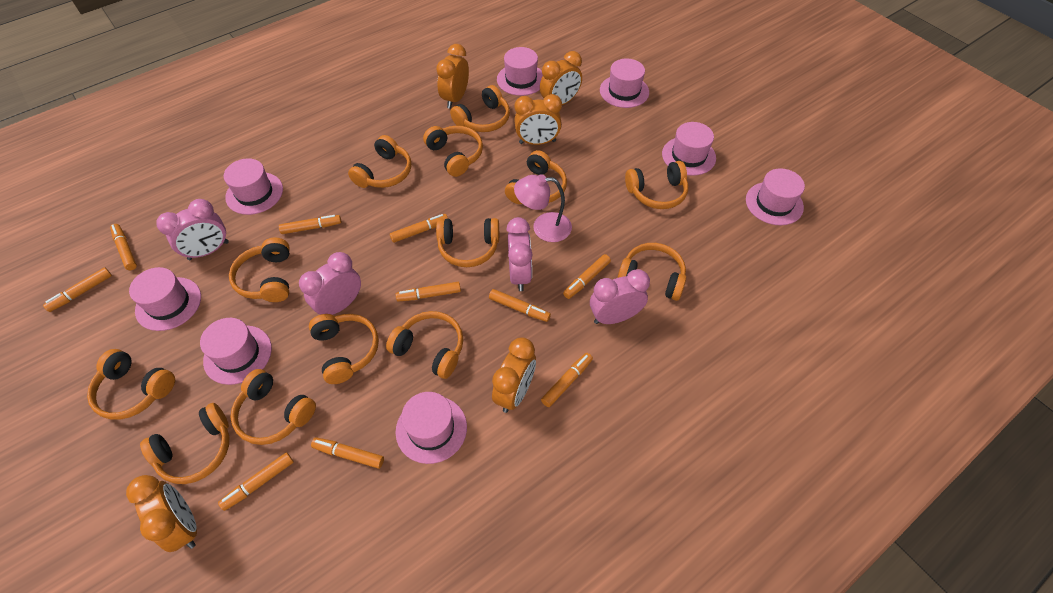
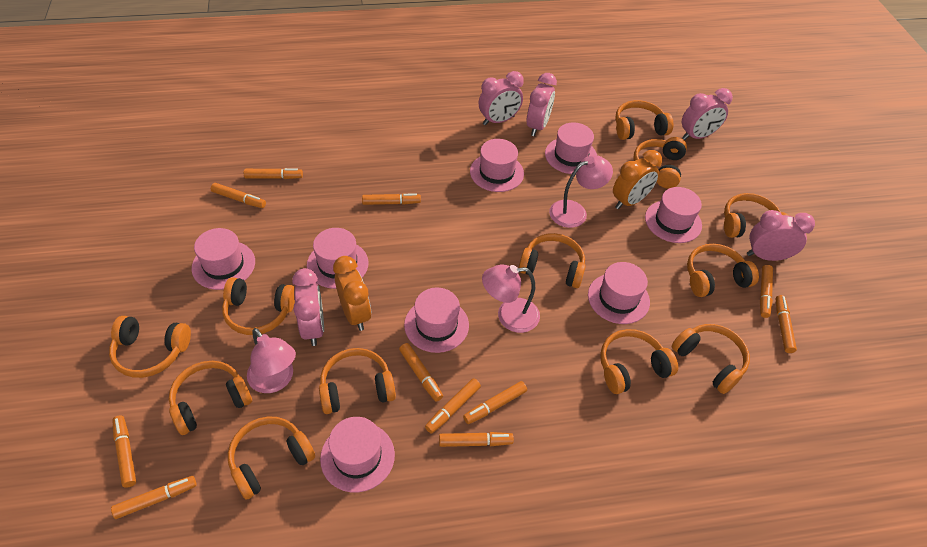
orange clock: [126,475,197,552] [436,44,469,109] [492,338,536,413] [514,94,562,145] [540,51,582,105] = 5 -> [333,256,371,331] [613,150,662,209] = 2
orange headphones: [87,349,175,420] [140,403,229,484] [229,238,290,302] [231,369,316,445] [309,314,379,384] [348,135,411,188] [386,311,463,379] [423,126,483,177] [436,218,499,267] [450,85,510,132] [505,150,567,204] [617,243,686,301] [625,161,688,209] = 13 -> [109,316,191,378] [169,361,252,435] [222,277,295,335] [228,417,315,500] [319,348,396,414] [519,233,586,288] [600,329,678,394] [615,100,673,140] [633,137,687,189] [672,324,750,394] [687,244,759,297] [724,193,789,238] = 12
orange marker: [43,267,112,312] [110,224,137,270] [218,452,293,511] [279,215,341,234] [311,437,384,469] [390,214,448,243] [396,282,461,302] [489,289,551,322] [541,353,593,407] [563,254,611,299] = 10 -> [111,476,197,519] [112,415,136,488] [211,183,266,208] [244,168,303,179] [362,193,421,205] [399,343,443,402] [425,378,481,434] [439,432,514,447] [463,381,527,424] [760,265,773,318] [776,295,797,353] = 11
pink clock: [156,199,229,260] [299,252,361,315] [506,217,532,291] [590,269,650,324] = 4 -> [292,268,324,346] [479,71,524,125] [526,73,557,136] [682,88,733,140] [747,210,815,261] = 5
pink lamp: [514,174,572,242] = 1 -> [247,328,296,393] [482,264,540,333] [549,155,613,228] = 3

